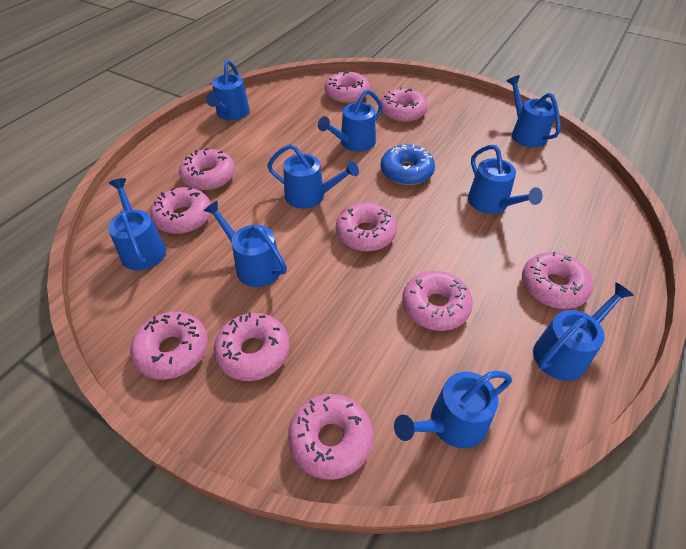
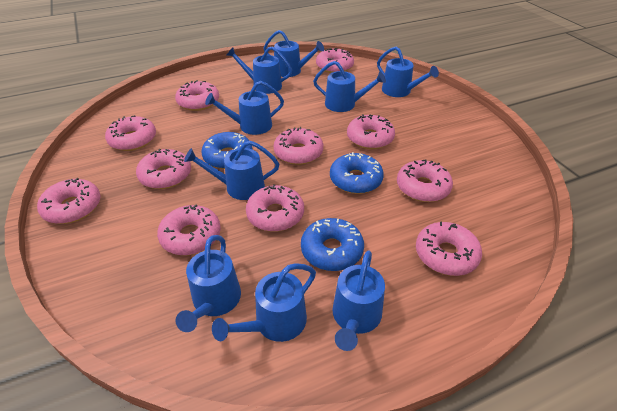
blue donut: [381,144,435,185] = 1 -> [201,132,253,169] [301,218,364,271] [330,152,384,194] = 3
pink donut: [130,312,208,380] [150,187,211,234] [179,148,235,190] [214,312,290,381] [288,394,373,480] [325,71,370,104] [336,203,397,251] [381,87,427,122] [402,271,473,331] [522,252,593,309] = 10 -> [37,178,101,224] [105,115,156,151] [136,149,191,189] [157,205,221,255] [175,80,219,111] [246,184,304,232] [274,127,323,165] [316,48,354,73] [347,114,395,149] [397,160,453,202] [416,222,482,276] = 11

